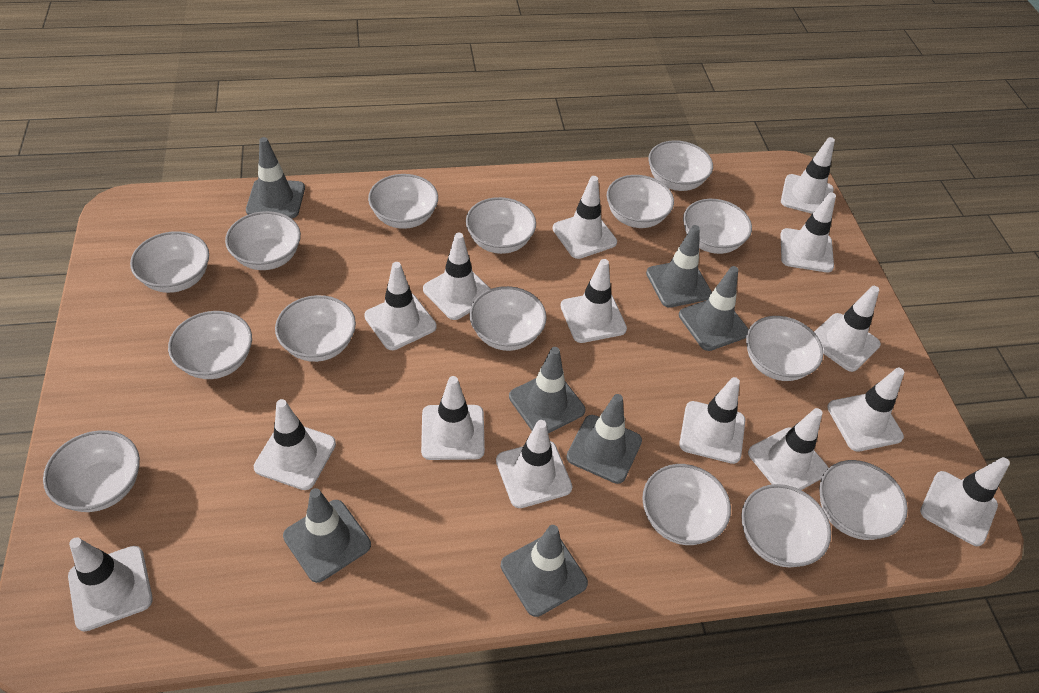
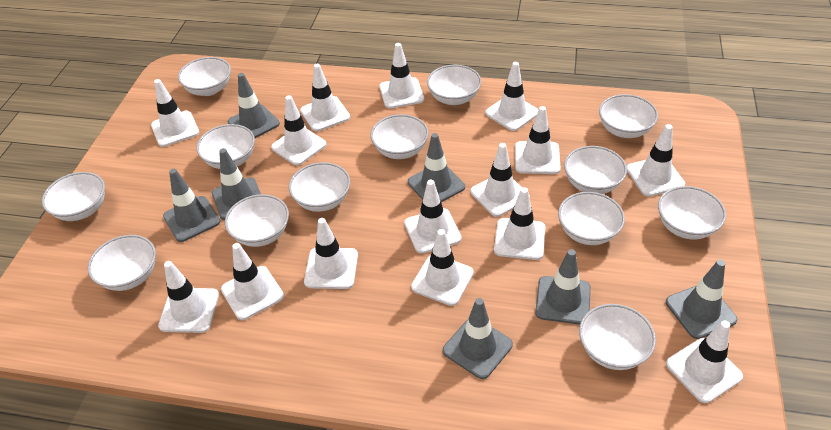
white bowl: [43,430,140,512] [130,231,209,293] [168,311,252,379] [225,211,301,270] [275,295,356,362] [368,174,438,229] [466,197,536,254] [469,286,547,351] [607,175,674,228] [642,464,731,545] [648,140,713,191] [683,199,752,254] [741,484,831,568] [746,316,823,381] [819,460,908,540] = 15 -> [42,172,105,221] [88,235,156,291] [178,57,231,96] [196,124,255,169] [225,194,289,247] [289,162,350,212] [371,114,429,159] [427,65,481,105] [558,192,625,245] [564,146,627,194] [579,304,656,370] [599,94,658,138] [658,186,726,240] = 13

